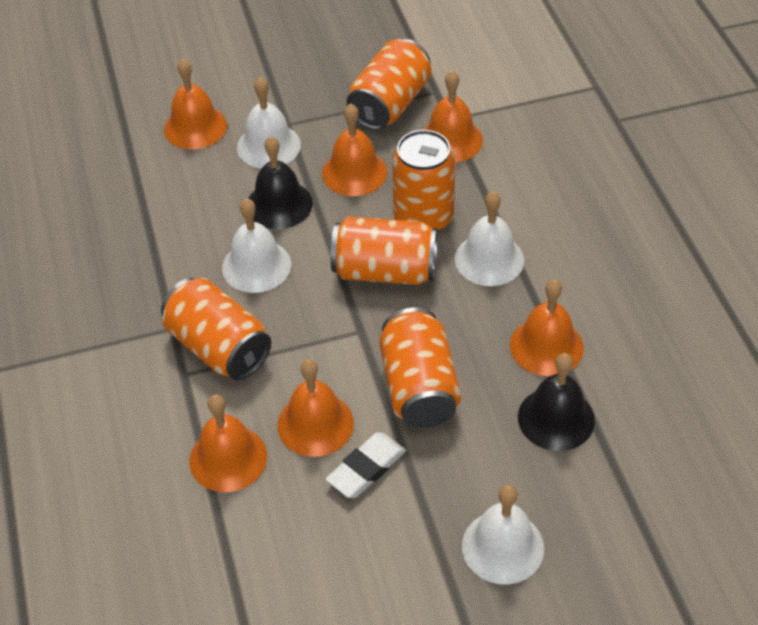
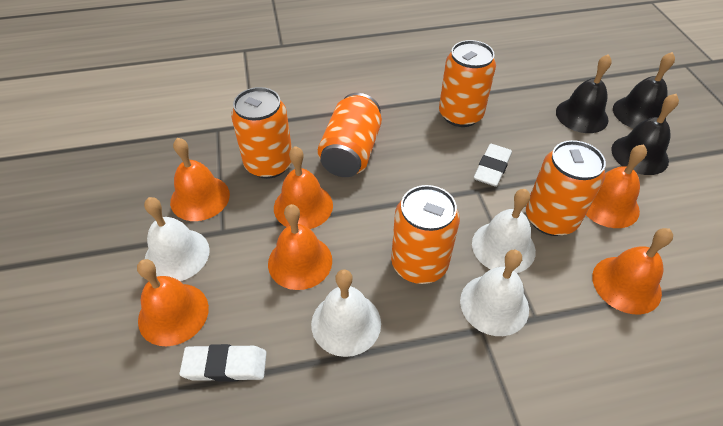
black bell: [248,136,313,229] [518,353,595,451] = 2 -> [556,54,612,133] [611,94,679,175] [613,52,675,129] = 3
white eraser: [326,432,406,498] = 1 -> [179,344,266,382] [474,144,512,187] = 2

